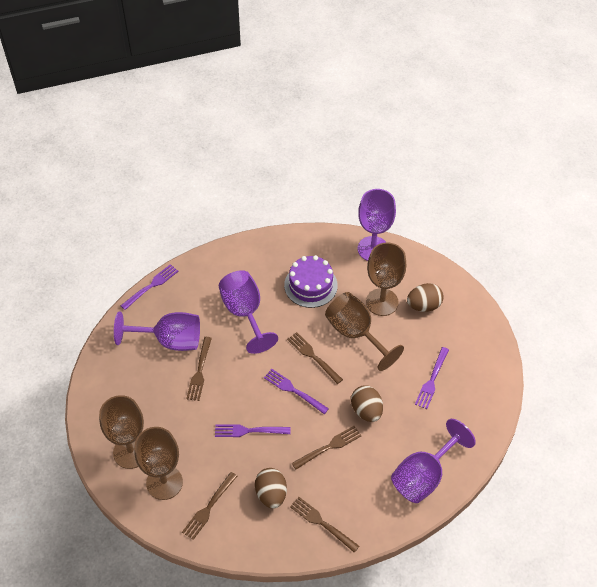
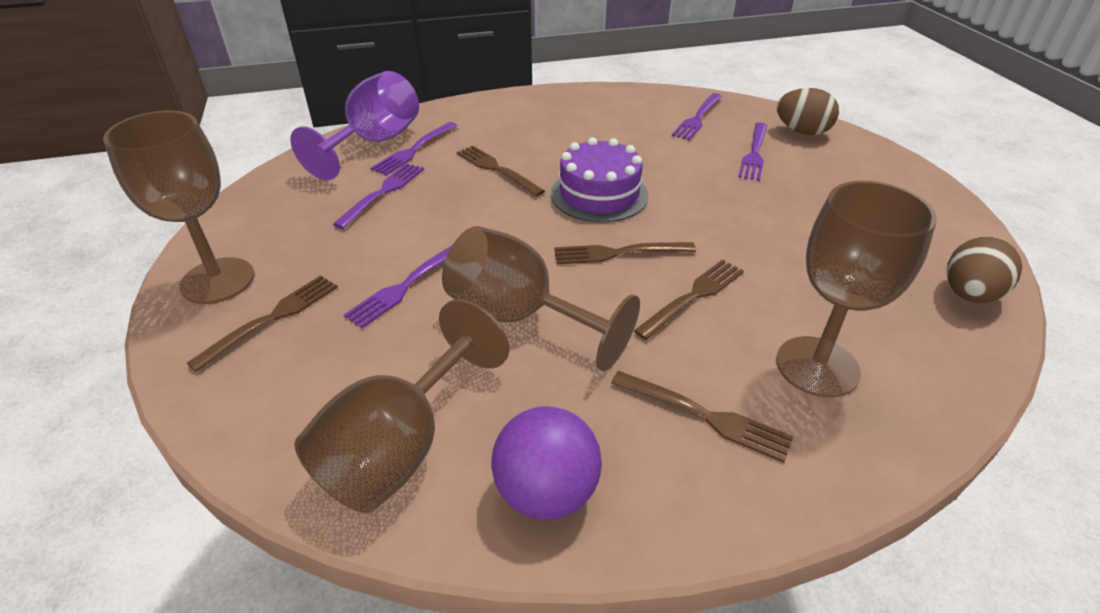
brown egg: [255,468,287,508] [351,385,383,422] [407,283,444,312] = 3 -> [777,88,839,135] [947,237,1022,303] = 2
purple ball: none = 0 -> [491,406,602,520] = 1
purple fork: [121,264,179,310] [215,424,291,437] [264,369,329,414] [415,347,449,409] = 4 -> [333,163,424,229] [344,246,451,328] [370,122,458,175] [672,93,722,140] [738,122,767,181] = 5
purple goblet: [114,311,200,351] [219,270,278,354] [358,189,396,261] [391,419,476,503] = 4 -> [290,71,419,181] = 1

